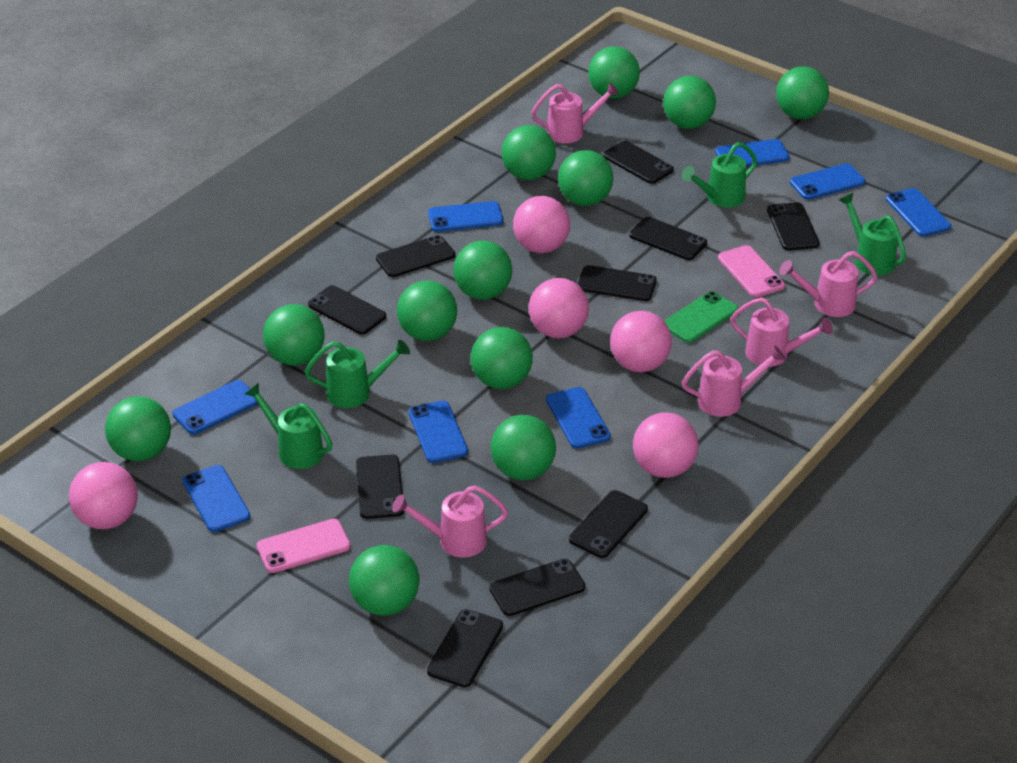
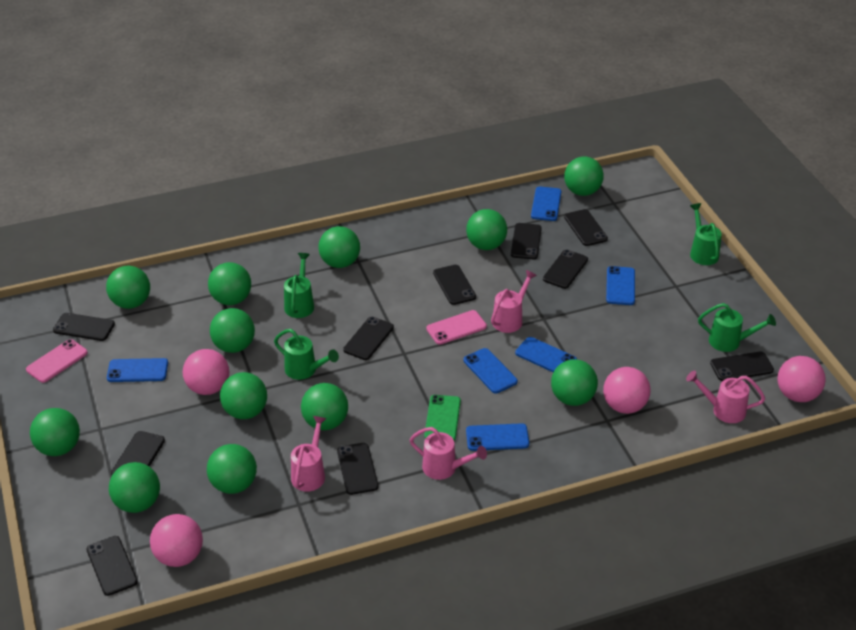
blue phone: [173,380,258,434] [182,465,250,532] [409,401,468,463] [428,201,503,232] [546,387,611,449] [715,139,790,167] [790,163,865,200] [886,188,951,237] = 8 -> [107,358,168,382] [463,348,518,393] [466,423,529,451] [515,337,577,372] [531,186,562,221] [606,266,635,305] = 6
pink ball: [69,462,138,529] [513,196,570,253] [529,278,589,338] [610,311,672,372] [633,412,699,478] = 5 -> [150,514,203,567] [183,349,229,395] [603,367,651,414] [777,356,826,402] = 4
pink watering can: [392,485,508,558] [531,83,619,143] [682,345,785,417] [730,298,833,367] [779,251,877,317] = 5 -> [291,416,327,492] [409,427,487,480] [491,270,537,333] [686,370,765,423] = 4

